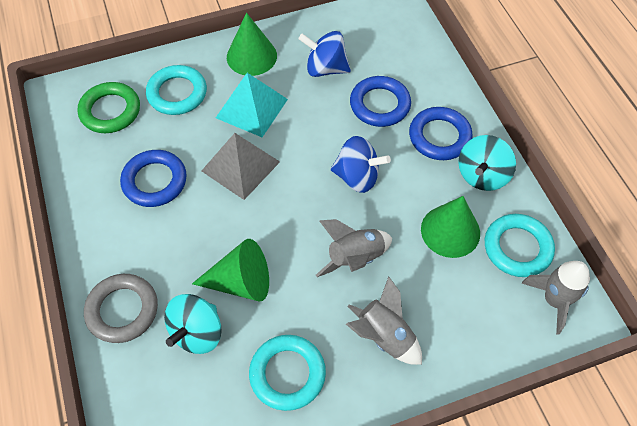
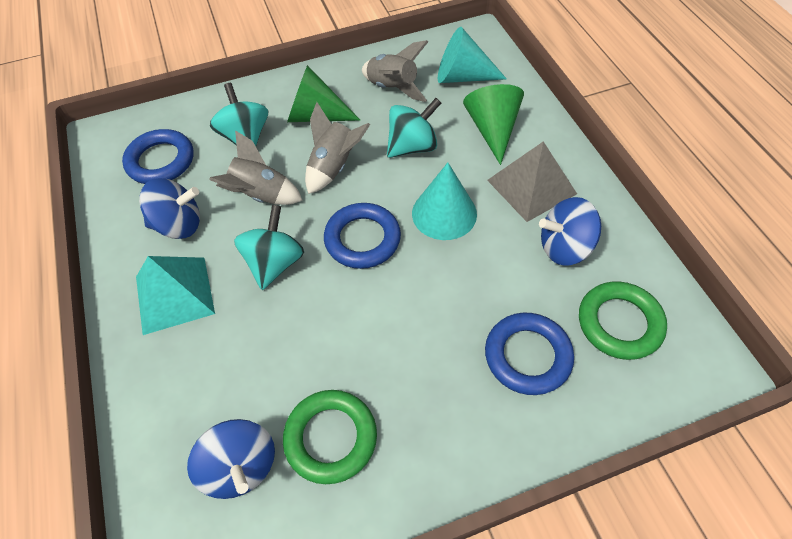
blue spinning top: [298,31,351,77] [331,136,391,193] = 2 -> [139,178,200,239] [187,419,275,499] [539,197,601,266] = 3
green cone: [192,239,269,302] [227,13,277,76] [421,196,480,258] = 3 -> [287,65,360,122] [463,84,524,165] = 2
green ring: [77,82,140,133] = 1 -> [283,390,377,484] [579,281,667,360] = 2
grey ring: [84,274,158,343] = 1 -> none = 0
turquoise cone: none = 0 -> [412,163,477,240] [438,27,507,83] = 2
turquoise ring: [146,65,207,115] [249,335,326,411] [485,214,555,277] = 3 -> none = 0
turquoise spinning top: [164,294,222,354] [458,135,516,191] = 2 -> [210,83,268,146] [234,205,304,290] [387,98,441,158] = 3

